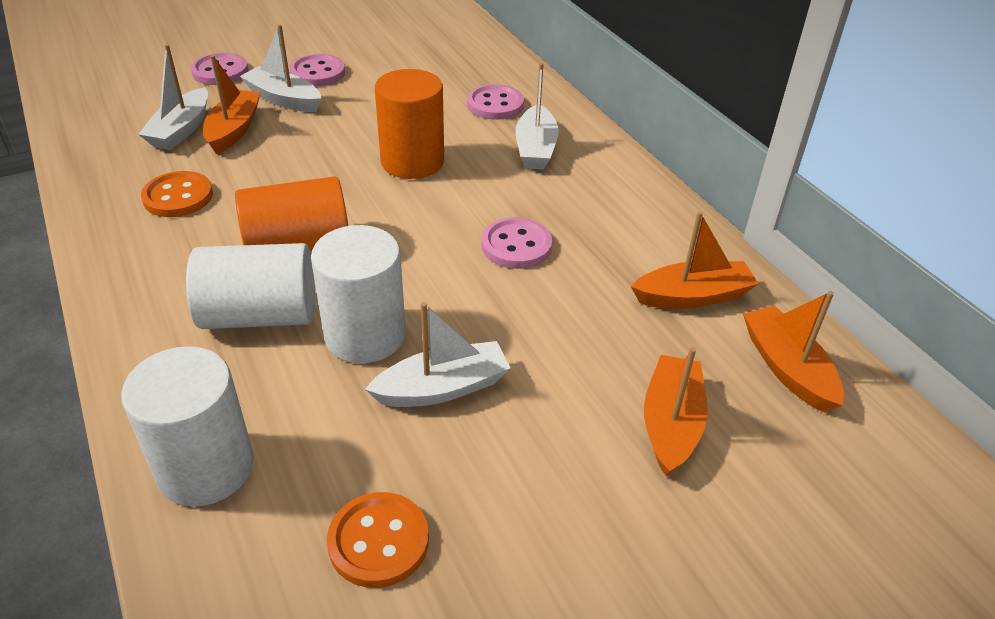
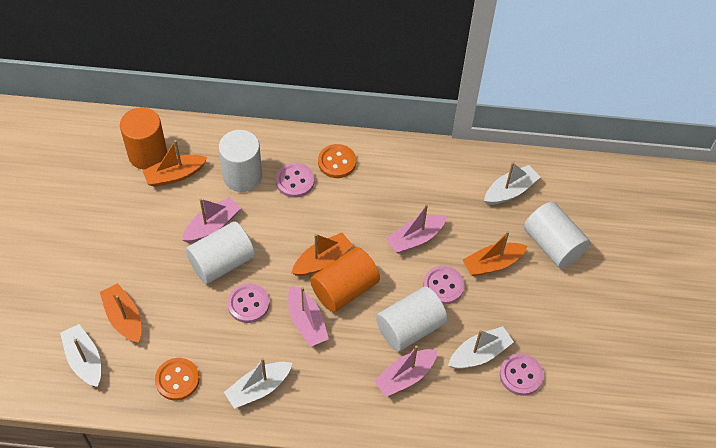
pink boat: none = 0 -> [182,197,241,243] [288,285,329,347] [374,345,438,397] [386,204,447,253] = 4
white cylinder: [121,346,254,507] [186,243,315,329] [311,225,406,363] = 3 -> [186,221,255,284] [219,130,262,192] [376,286,448,351] [524,202,590,268] = 4

